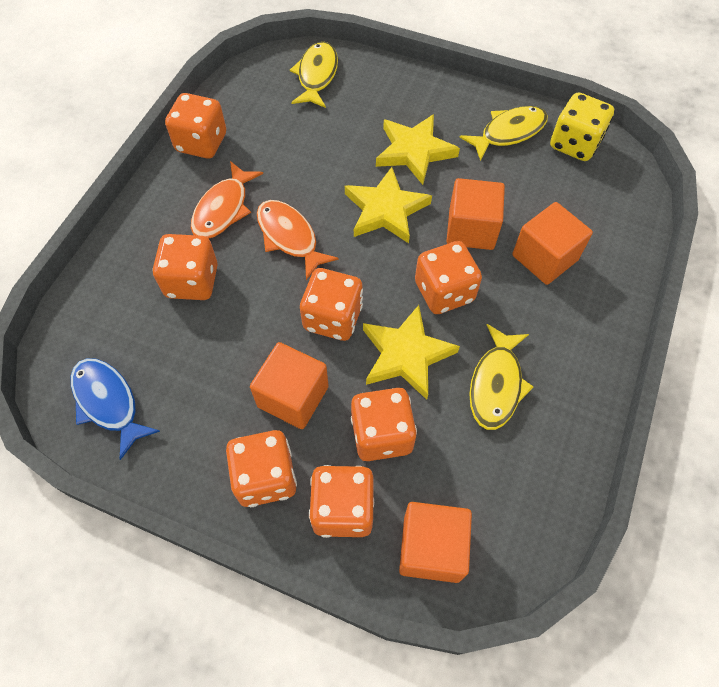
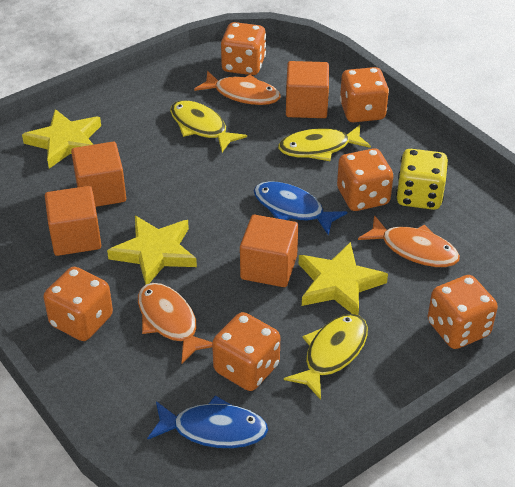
blue fish: [71,358,160,460] = 1 -> [147,395,268,448] [254,181,347,236] = 2
orange dice: [152,234,218,300] [165,93,226,159] [226,430,297,507] [300,268,363,341] [309,465,374,538] [351,388,417,461] [415,241,482,314] = 7 -> [43,267,113,341] [212,312,280,391] [221,22,266,75] [337,149,393,211] [340,67,389,122] [428,275,498,349] = 6
orange fish: [191,161,263,239] [257,200,339,280] = 2 -> [138,283,212,364] [194,71,281,105] [358,215,460,267] = 3

